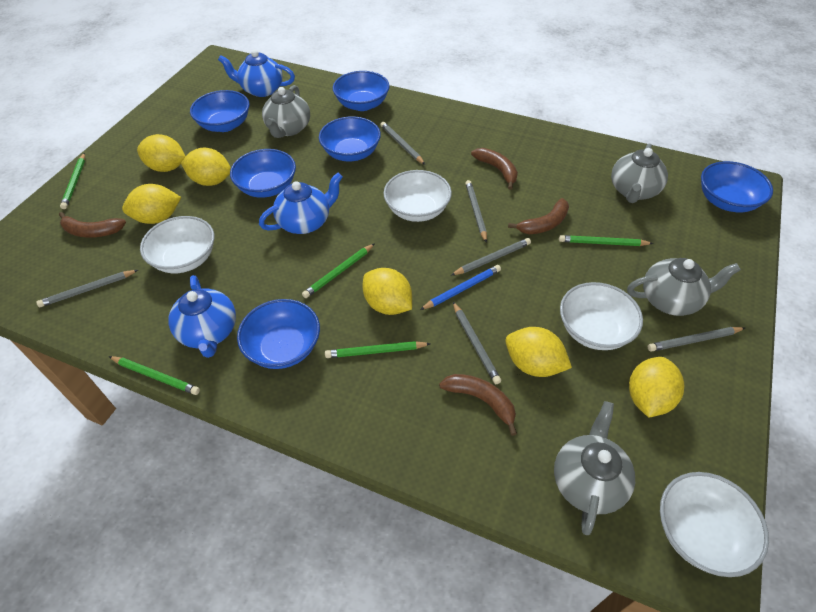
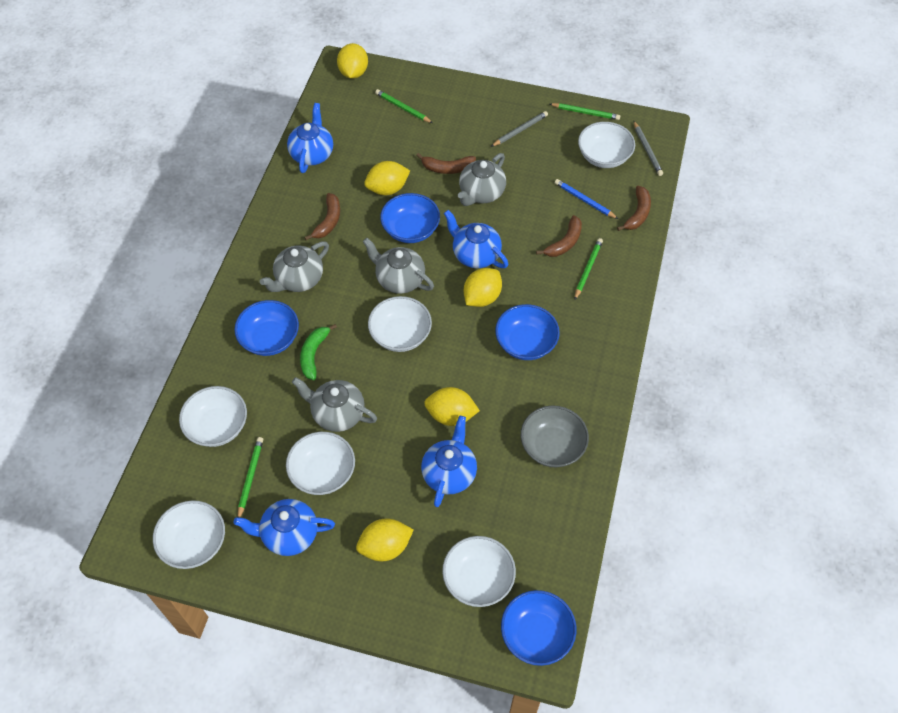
blue bowl: [190,90,250,132] [230,149,296,198] [237,299,320,369] [319,116,381,162] [333,71,390,111] [701,161,773,213] = 6 -> [234,300,299,356] [380,193,440,243] [495,304,560,360] [501,590,576,666] = 4
blue teapot: [169,275,236,358] [218,50,295,97] [259,172,343,234] = 3 -> [234,499,335,556] [287,103,333,173] [421,416,477,507] [444,210,508,268] = 4
green banana: none = 0 -> [300,324,337,380] = 1
green pencil: [60,153,85,209] [109,356,200,395] [302,243,375,298] [325,341,431,358] [559,235,654,246] = 5 -> [238,437,263,518] [375,89,433,123] [550,103,620,120] [575,238,603,299] = 4
grey bowl: none = 0 -> [521,406,589,467] = 1
grey pencil: [36,270,138,307] [380,122,425,165] [451,238,531,275] [453,302,501,384] [465,180,487,243] [648,327,745,352] = 6 -> [491,111,548,147] [634,121,663,176] = 2
white bowl: [140,216,214,273] [384,170,452,222] [560,282,643,350] [660,472,769,577] = 4 -> [153,500,225,569] [179,386,247,447] [286,432,355,495] [368,296,432,352] [442,536,516,607] [578,122,635,168] = 6
yellow lemon: [122,184,181,224] [137,134,186,172] [181,148,231,186] [363,268,412,315] [506,327,572,377] [629,357,684,418] = 6 -> [337,43,368,79] [356,519,414,561] [364,161,410,195] [424,387,480,426] [464,268,502,307] = 5

